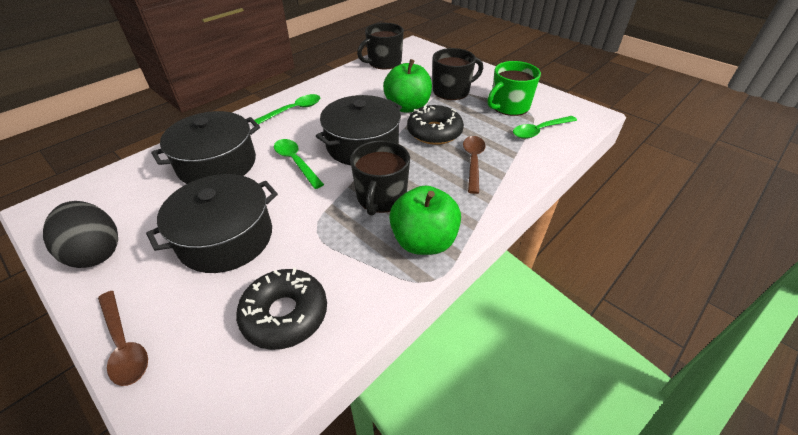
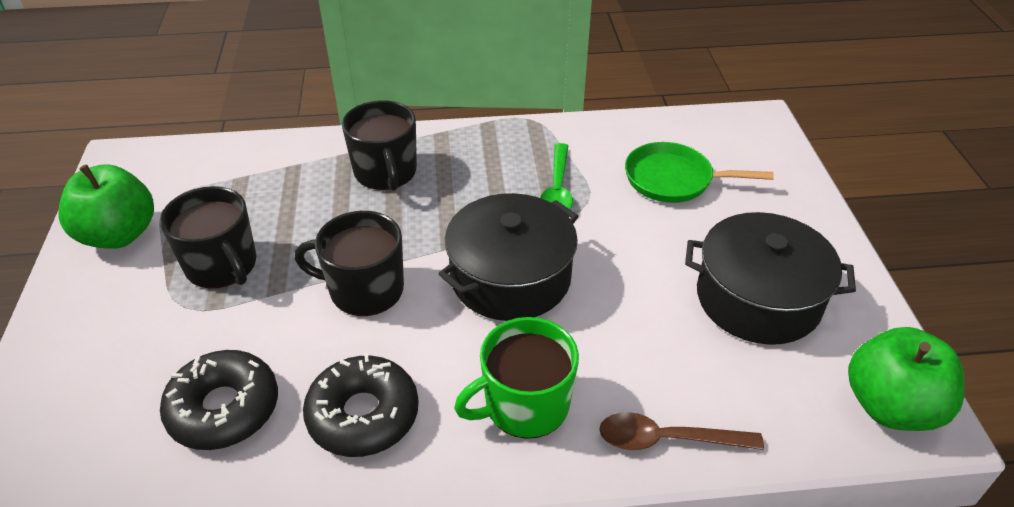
black egg: [43,201,118,268] = 1 -> none = 0
black pot: [146,174,278,273] [151,111,260,184] [316,95,402,165] = 3 -> [439,193,578,321] [685,212,856,345] = 2
brown spoon: [98,291,148,386] [463,136,486,194] = 2 -> [599,412,764,450] = 1
green pan: none = 0 -> [625,142,774,203] = 1
green spoon: [254,94,320,124] [274,139,324,189] [513,116,577,139] = 3 -> [540,143,573,209] = 1

